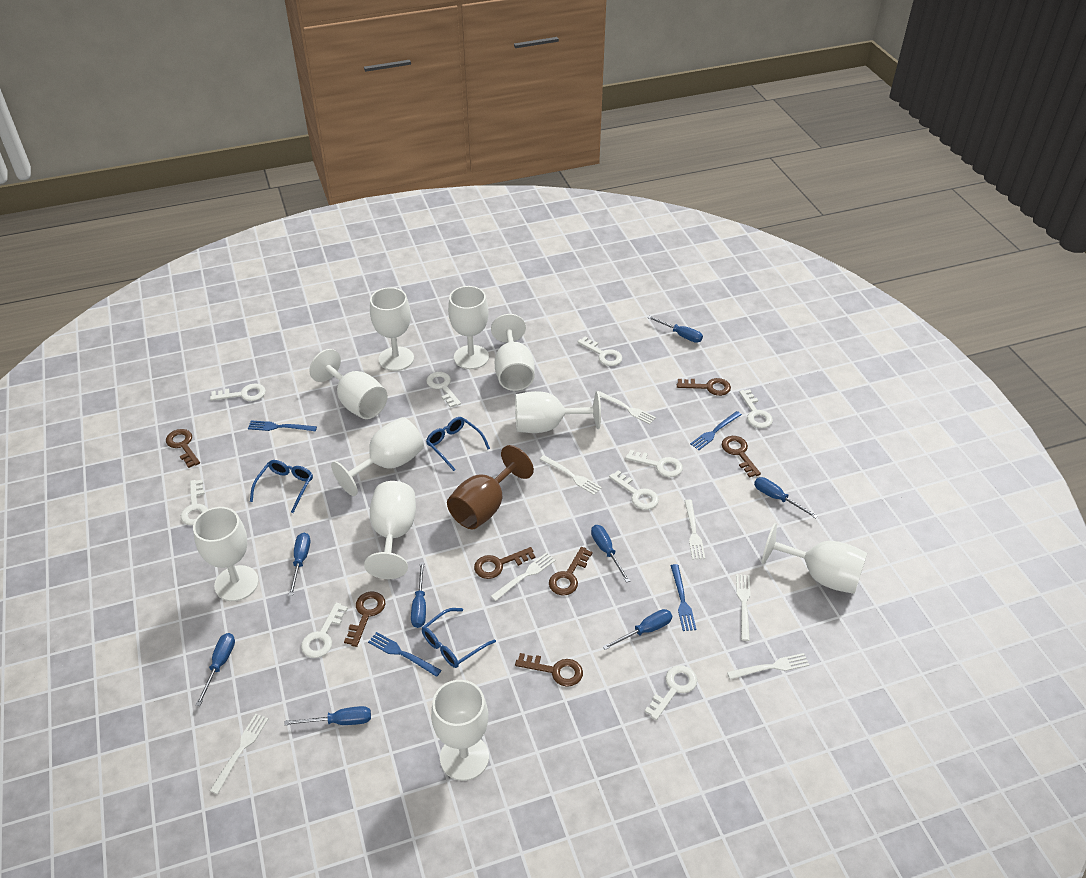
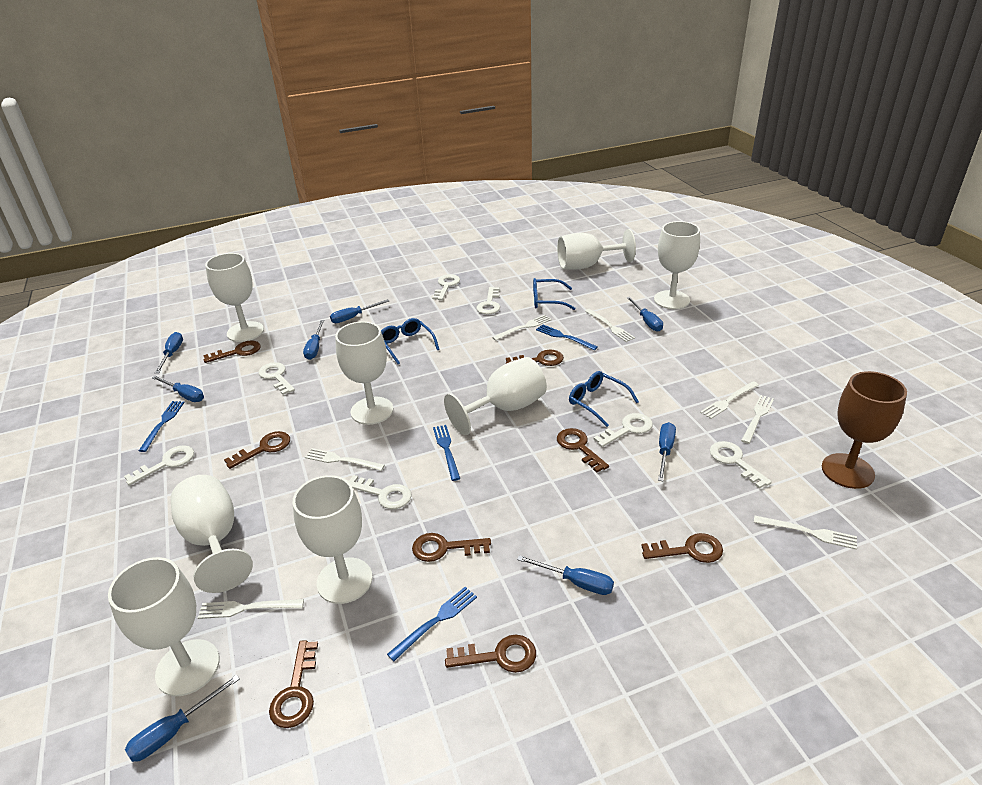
brown key: [166,429,200,468] [344,592,385,647] [474,547,535,579] [515,653,583,687] [549,547,592,595] [677,378,731,396] [722,436,761,478] = 7 -> [203,340,261,363] [224,431,290,469] [269,640,318,728] [412,533,491,562] [445,635,536,673] [506,350,564,366] [557,428,609,472] [641,533,723,563] = 8
white goblet: [193,507,259,601] [309,349,388,419] [331,417,424,496] [364,481,416,579] [370,287,414,371] [431,680,489,781] [448,286,489,369] [491,314,535,391] [515,391,601,433] [762,523,867,594] = 10 -> [108,557,220,696] [170,475,253,593] [205,253,264,342] [292,475,372,604] [335,321,393,425] [444,357,547,435] [557,229,636,270] [654,221,700,309] = 8
white key: [181,479,208,526] [210,384,266,401] [301,603,348,658] [426,372,461,408] [577,337,622,366] [609,470,659,510] [625,450,683,477] [645,665,697,720] [739,389,773,428] = 9 -> [124,445,194,486] [258,362,295,395] [348,475,412,509] [432,274,460,300] [476,287,500,315] [593,413,653,447] [710,441,772,489] = 7

